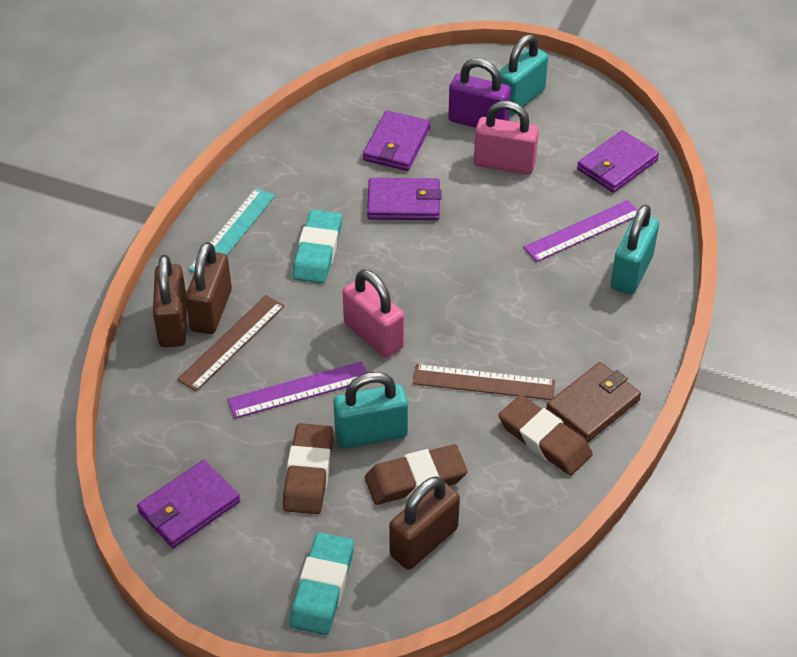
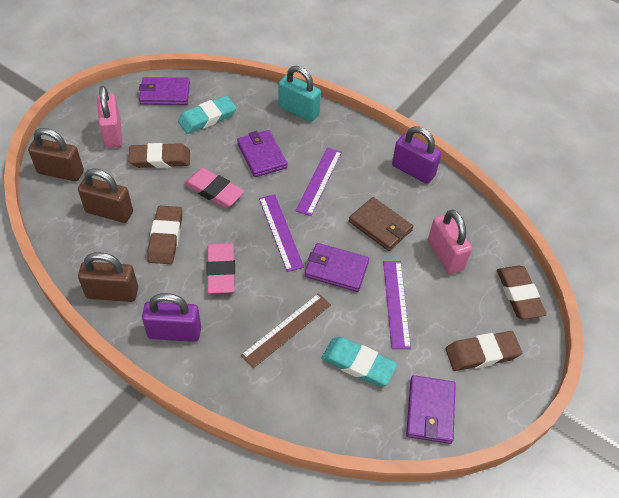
brown eraser: [283,423,333,514] [365,444,468,505] [499,395,593,475] = 3 -> [128,143,190,168] [147,206,182,264] [445,331,522,371] [497,266,547,319] = 4
brown ruler: [177,295,285,391] [413,364,555,400] = 2 -> [241,293,331,368] = 1
pink eraser: none = 0 -> [184,168,245,208] [206,243,235,294] = 2
purple padlock: [448,58,511,128] = 1 -> [142,293,201,342] [392,126,441,184] = 2
purple ruler: [228,362,367,418] [523,200,638,262] = 2 -> [259,194,304,272] [296,148,342,216] [383,261,411,349] = 3
turquoise padlock: [333,372,408,449] [499,34,548,115] [611,205,659,294] = 3 -> [279,66,321,122] = 1
turquoise ruler: [188,188,275,273] = 1 -> none = 0

